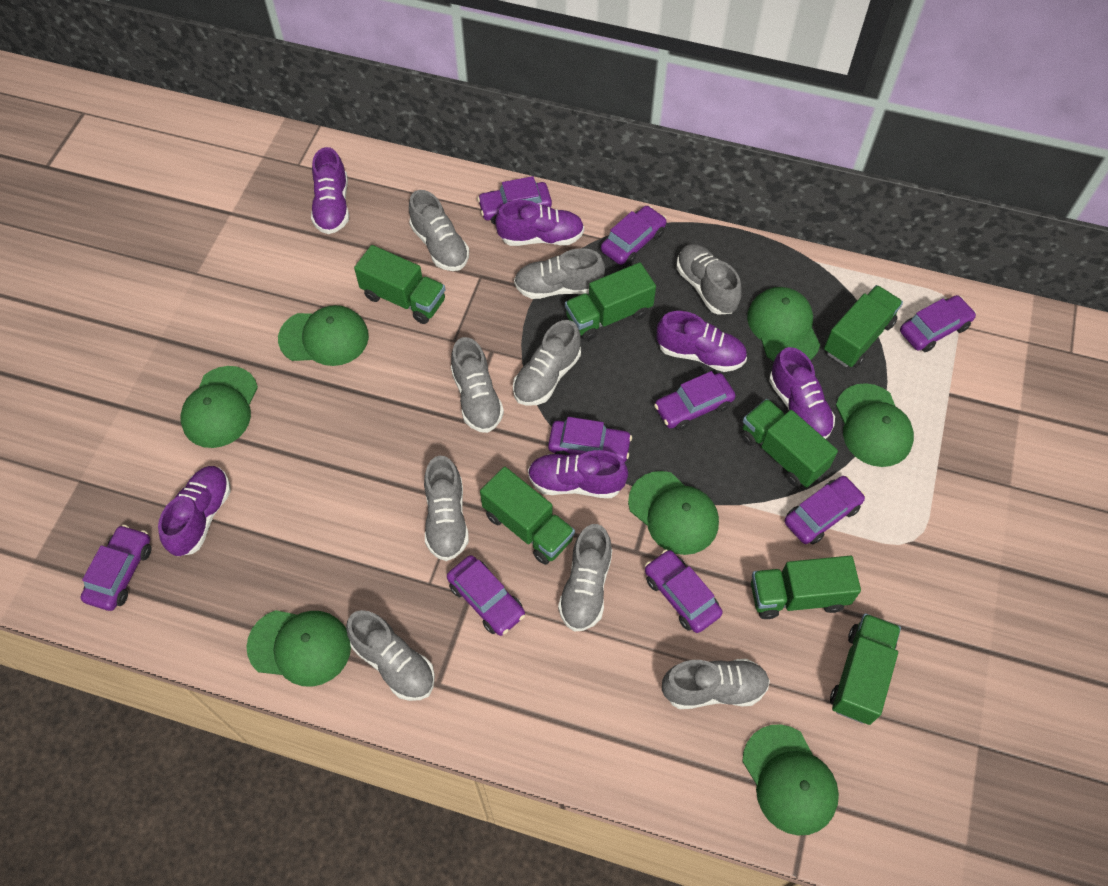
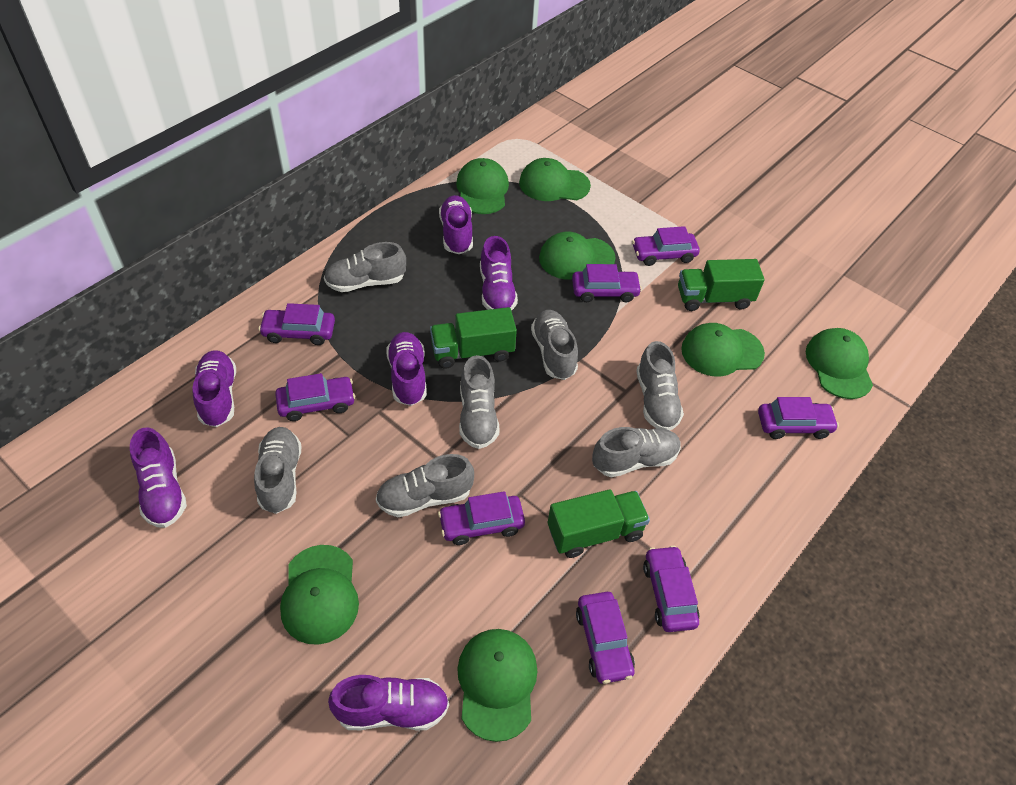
green truck: [354,245,446,324] [480,467,575,565] [565,262,656,341] [741,399,838,488] [751,556,861,619] [824,285,903,367] [830,613,901,725] = 7 -> [430,307,517,369] [548,489,650,558] [678,259,765,311] = 3
grey shoe: [346,610,435,701] [409,190,469,271] [424,456,469,561] [451,337,504,433] [513,320,581,406] [514,248,605,299] [558,524,612,632] [662,659,770,709] [676,244,742,315] = 9 -> [254,427,302,514] [324,242,406,292] [376,454,474,517] [459,355,499,449] [531,310,578,380] [592,427,681,477] [636,341,684,431] = 7
purple car: [80,525,151,611] [447,555,525,636] [477,176,552,225] [548,417,632,463] [601,206,667,265] [645,550,723,633] [654,371,736,431] [784,476,865,544] [900,295,976,352] = 9 -> [259,303,335,345] [275,373,355,421] [438,491,525,545] [572,264,642,302] [576,592,635,684] [632,226,700,266] [643,545,699,632] [758,397,839,439] = 8

